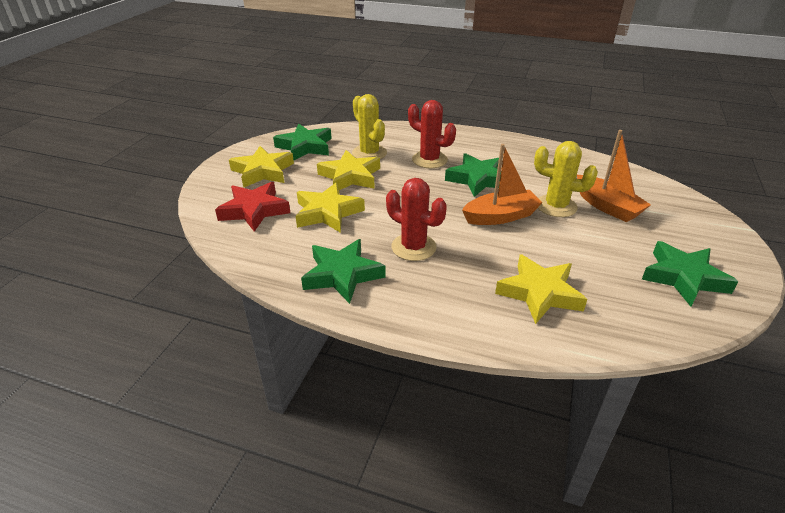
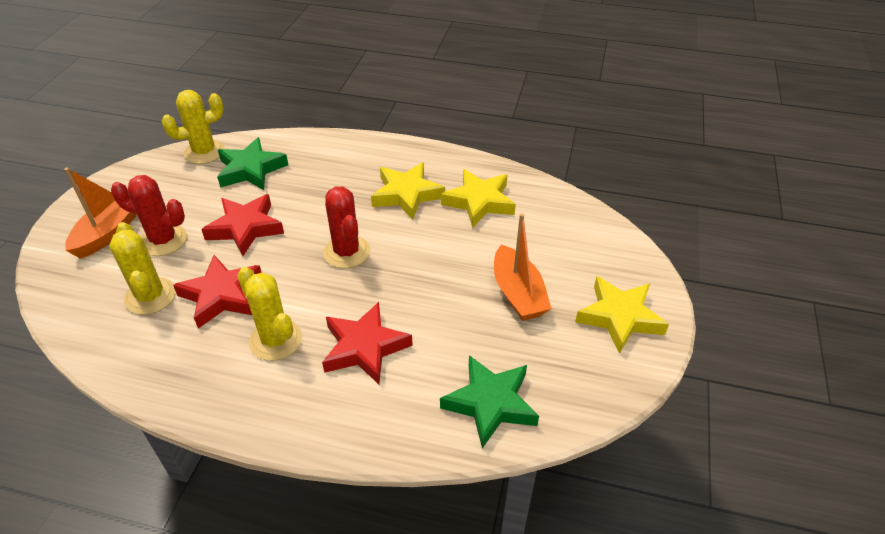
green star: [273,124,332,160] [301,239,386,304] [445,153,501,197] [642,241,738,307] = 4 -> [217,137,288,190] [440,355,539,448] = 2
red star: [215,182,290,232] = 1 -> [173,255,262,329] [201,194,284,256] [322,302,413,384] = 3
yellow cactus: [352,94,387,159] [534,141,598,217] = 2 -> [109,222,176,315] [162,90,225,164] [237,267,302,361] = 3
yellow star: [229,146,294,188] [296,183,365,233] [317,150,380,190] [495,254,587,324] = 4 -> [371,162,445,220] [441,169,516,228] [575,276,669,354] = 3

